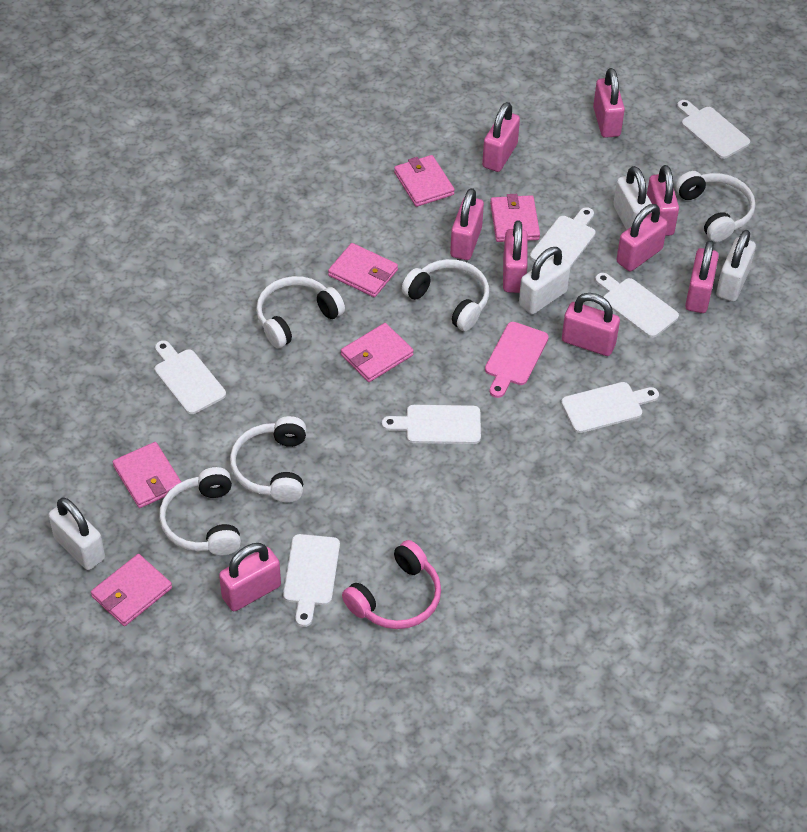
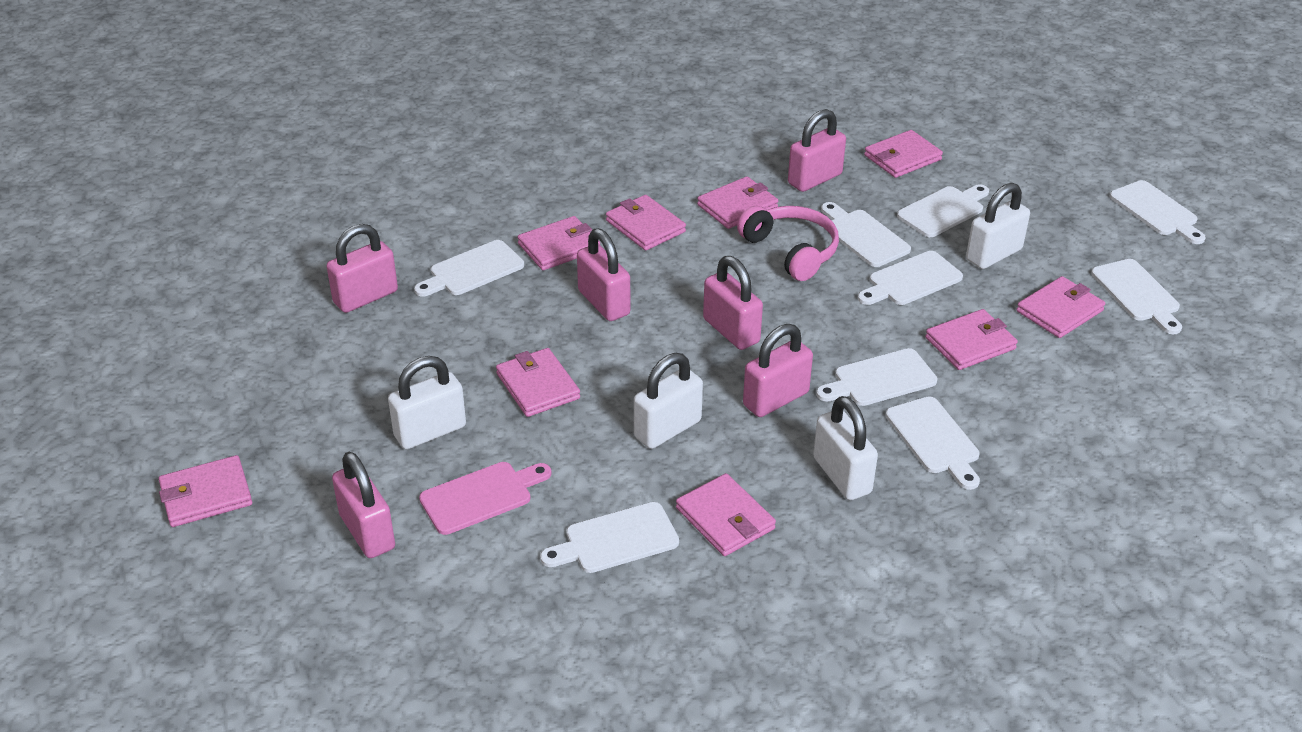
pink padlock: [219,543,281,611] [450,188,484,260] [482,102,520,172] [503,220,528,293] [562,293,620,356] [593,68,625,138] [616,204,668,271] [647,165,679,236] [685,240,719,313] = 9 -> [326,224,398,313] [332,452,395,558] [577,228,630,321] [703,256,763,350] [743,324,813,417] [788,109,846,192] = 6
pink wallet: [91,554,172,626] [113,442,181,508] [328,243,398,297] [341,323,414,382] [394,155,455,207] [490,194,540,242] = 6 -> [159,455,252,527] [496,348,580,417] [518,216,600,270] [606,195,686,251] [676,473,776,556] [697,176,778,229] [864,130,943,178] [925,309,1018,370] [1017,276,1105,338] = 9
white cutting board: [155,341,226,414] [283,534,340,627] [382,405,481,444] [530,207,596,266] [561,382,659,433] [595,273,679,338] [677,100,750,159] = 7 -> [414,240,524,297] [540,502,679,573] [816,348,938,406] [821,202,911,267] [858,251,963,305] [886,396,980,490] [897,184,989,237] [1091,259,1182,334] [1110,180,1206,244] = 9
white headphones: [159,467,241,556] [230,416,306,503] [256,276,345,348] [402,259,489,331] [675,171,755,242] = 5 -> none = 0

